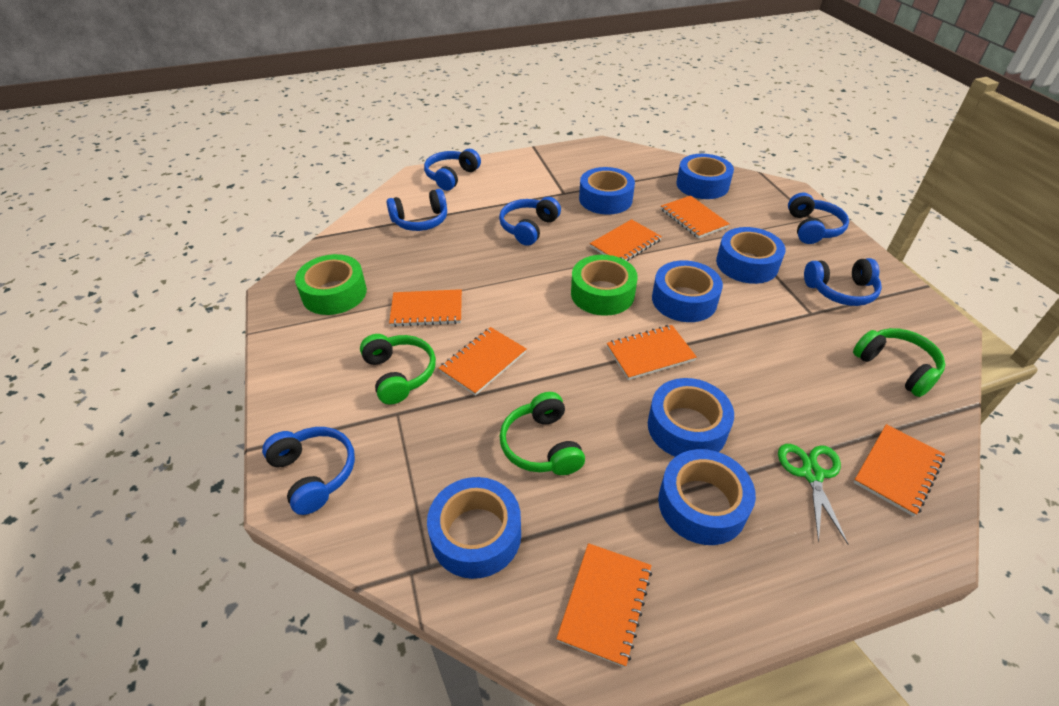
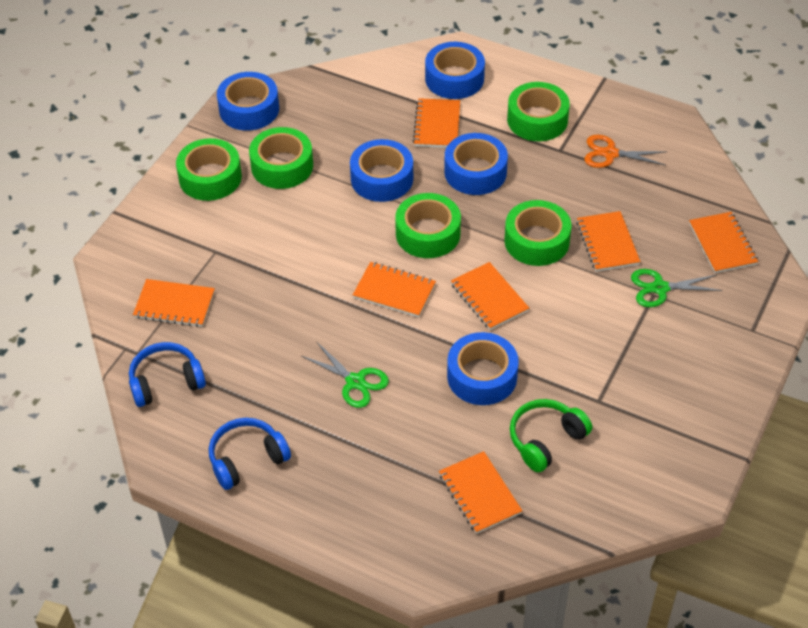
blue headphones: [262,427,355,515] [387,189,447,231] [424,149,481,191] [499,197,561,246] [788,193,849,244] [804,258,882,306] = 6 -> [129,342,206,407] [209,418,291,490] = 2
blue tape: [427,477,521,579] [579,167,635,215] [648,378,734,457] [652,260,723,322] [658,449,756,545] [676,154,734,199] [716,227,786,284] = 7 -> [217,72,279,131] [350,139,413,202] [425,42,485,99] [444,133,508,195] [447,332,519,405] = 5
green headphones: [360,334,436,405] [499,392,585,475] [853,328,945,397] = 3 -> [510,399,592,472] = 1
green scissors: [778,444,848,544] = 1 -> [302,341,389,408] [631,269,722,307] = 2
green tape: [295,254,367,315] [571,255,638,316] = 2 -> [176,138,242,201] [249,127,313,189] [395,193,461,258] [504,200,571,266] [507,82,570,141] = 5
orange scissors: none = 0 -> [584,135,667,168] = 1

